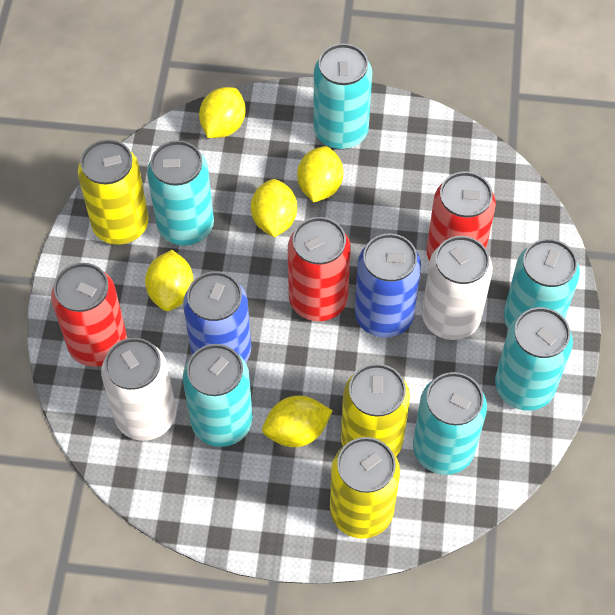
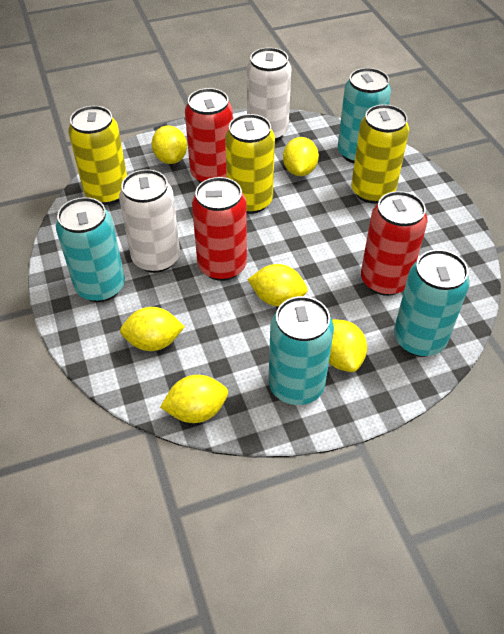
blue can: [183,271,251,362] [355,233,421,338] = 2 -> none = 0
turquoise can: [147,141,214,246] [183,344,253,447] [313,43,372,150] [413,372,487,475] [495,307,573,411] [504,239,580,329] = 6 -> [56,197,125,302] [269,296,334,405] [338,68,391,163] [394,250,470,357] = 4
yellow lemon: [145,250,194,311] [199,87,245,138] [251,179,297,238] [262,396,333,447] [297,146,343,202] = 5 -> [120,307,185,351] [152,125,187,164] [160,375,228,423] [248,264,308,307] [283,137,319,176] [329,319,367,372] = 6

